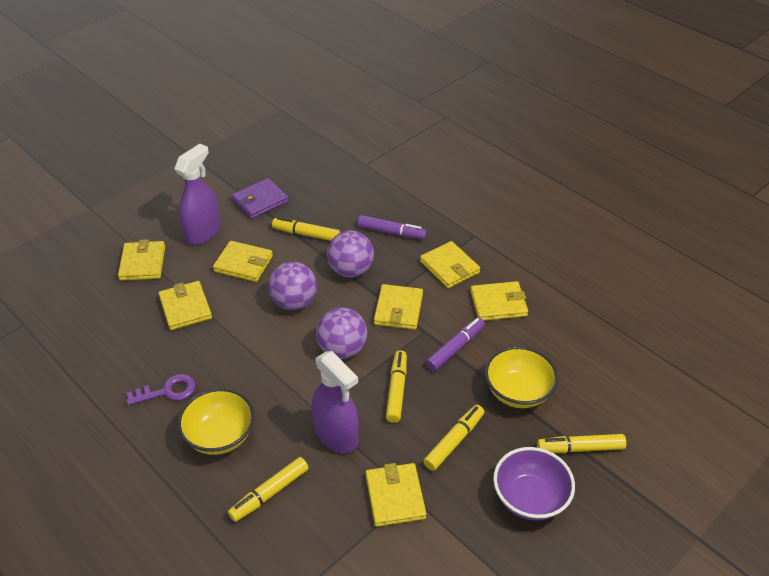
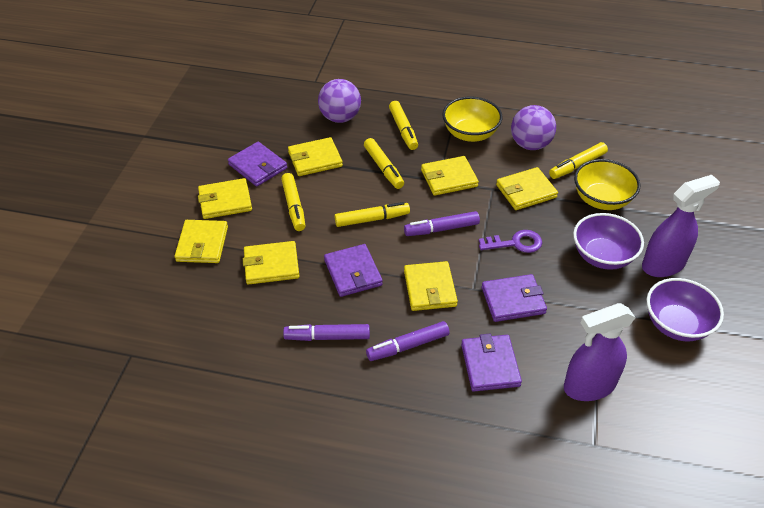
purple ball: [268,262,317,310] [316,307,367,359] [327,231,374,277] = 3 -> [318,79,361,123] [511,105,556,150] = 2
purple bowl: [493,447,575,521] = 1 -> [573,213,644,270] [647,278,724,341] = 2
purple marker: [358,215,427,239] [426,317,485,371] = 2 -> [283,324,370,341] [366,321,450,361] [404,211,480,236] = 3
purple wallet: [232,178,289,219] = 1 -> [228,142,287,187] [324,244,383,297] [461,334,522,391] [481,274,547,322] = 4

